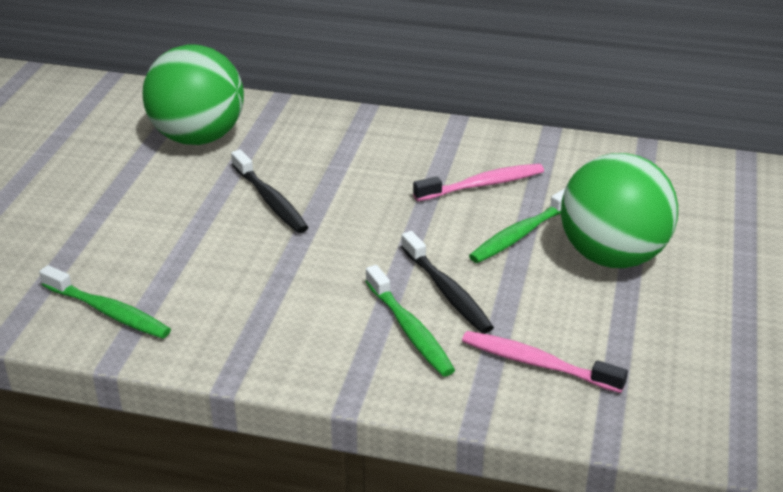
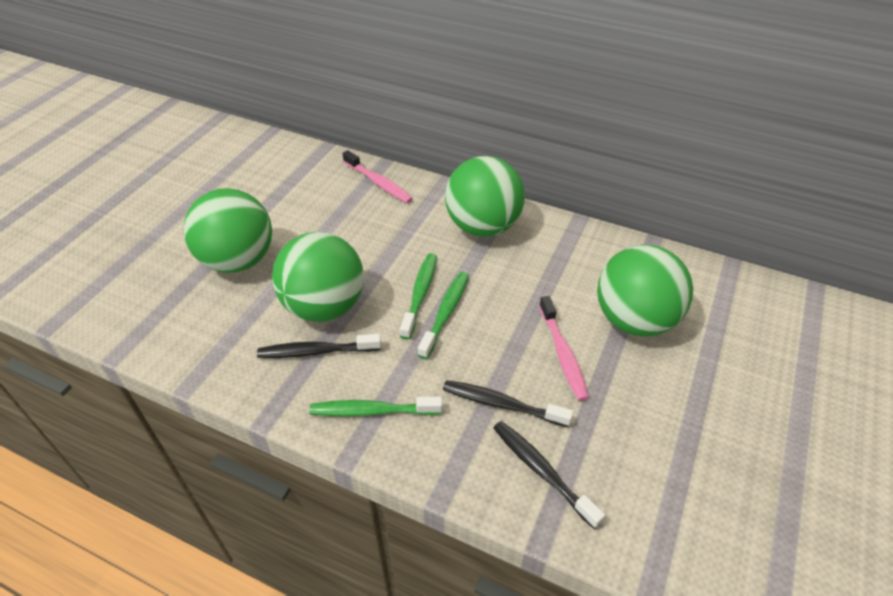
black toothbrush: [231,149,309,233] [401,231,494,334] = 2 -> [257,334,381,358] [443,380,573,427] [493,421,605,529] = 3
green ball: [143,45,244,145] [561,153,678,268] = 2 -> [184,188,272,273] [272,232,364,322] [445,156,525,237] [597,245,693,337] = 4

